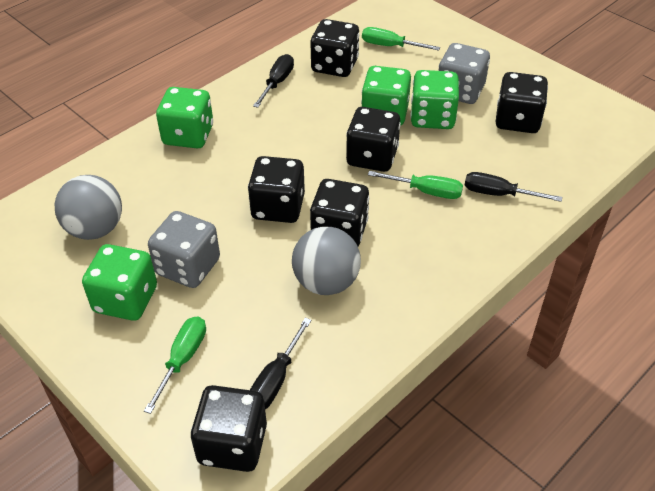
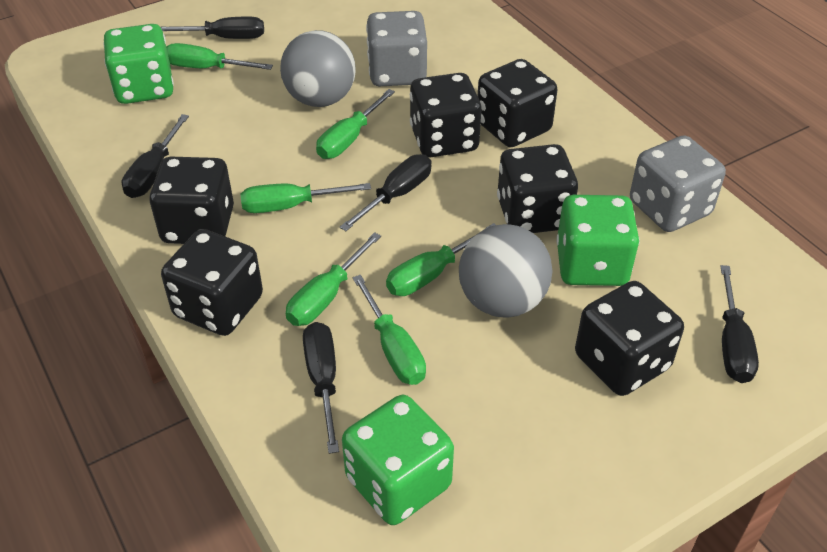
black screwdriver: [250,318,311,409] [253,54,294,108] [464,172,562,202] = 3 -> [122,114,189,198] [160,16,264,39] [303,322,339,454] [340,154,432,231] [720,265,759,383] = 5
green dice: [82,244,157,321] [156,87,213,149] [361,66,411,126] [410,70,459,129] = 4 -> [103,24,174,104] [342,395,454,525] [556,195,639,286] = 3
green screwdriver: [144,316,206,414] [362,27,440,51] [368,171,463,199] = 3 -> [166,43,273,70] [240,183,371,213] [286,232,381,326] [316,89,395,159] [352,275,426,385] [386,223,496,296] = 6

